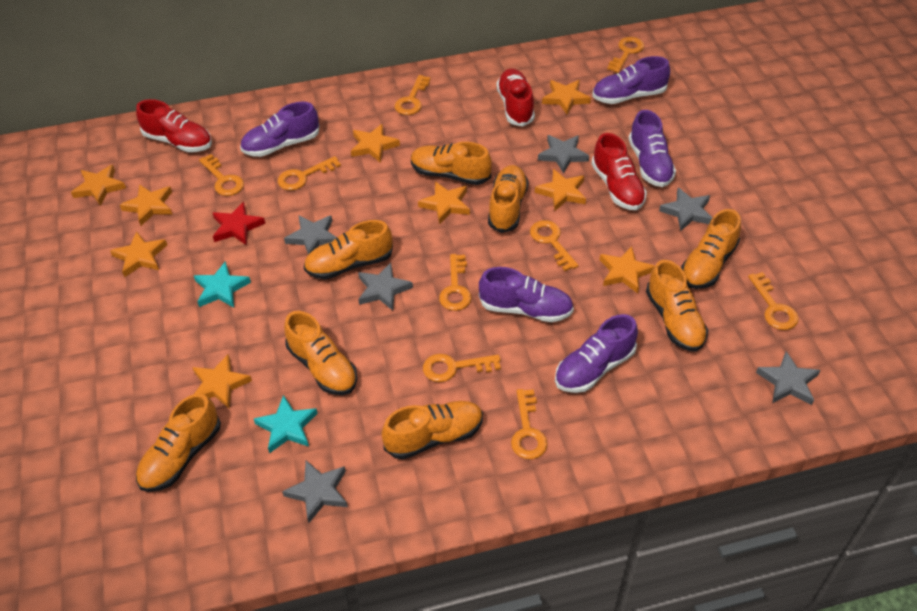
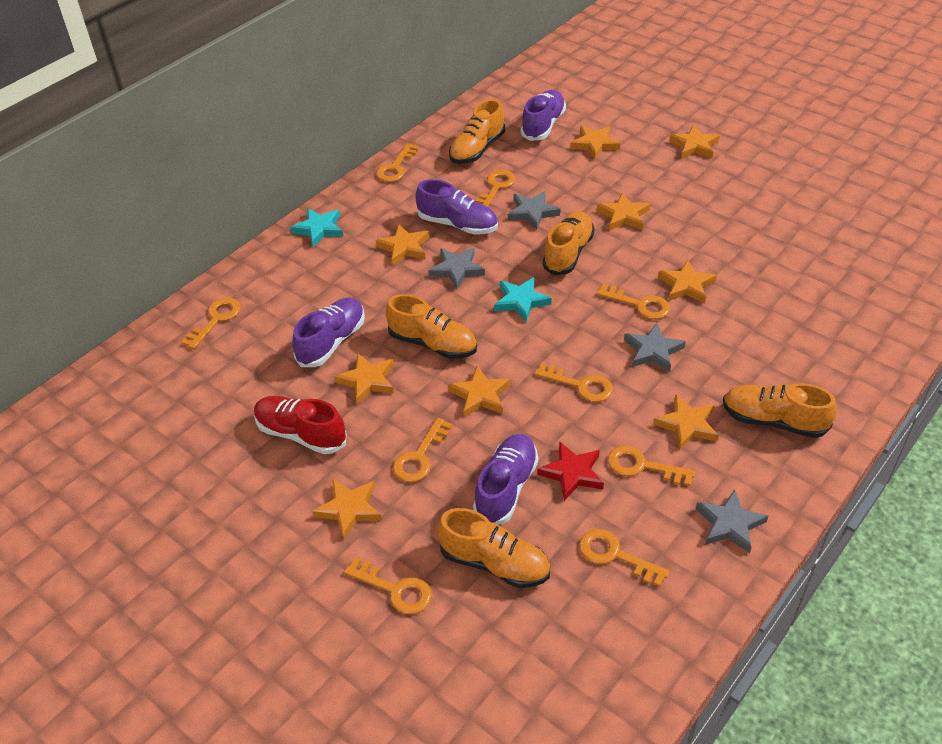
grey star: [282,460,348,523] [284,215,337,255] [358,263,413,311] [538,135,589,174] [659,188,712,231] [756,351,820,405] = 6 -> [429,248,485,289] [508,191,561,230] [624,323,686,372] [696,489,768,554] = 4
orange shoe: [136,394,221,492] [284,311,357,395] [304,220,393,279] [382,401,483,459] [411,142,492,185] [488,165,529,233] [646,260,708,352] [681,209,741,289] = 8 -> [386,294,477,359] [437,508,550,588] [449,99,505,164] [542,211,595,275] [723,383,837,438] = 5
purple shoe: [240,101,319,157] [479,267,574,322] [555,314,638,393] [592,56,670,104] [629,110,676,187] = 5 -> [292,297,365,367] [415,179,498,235] [473,434,538,525] [521,90,566,141] = 4
red shoe: [136,99,212,152] [497,69,535,127] [592,133,647,210] = 3 -> [254,396,347,454] = 1

